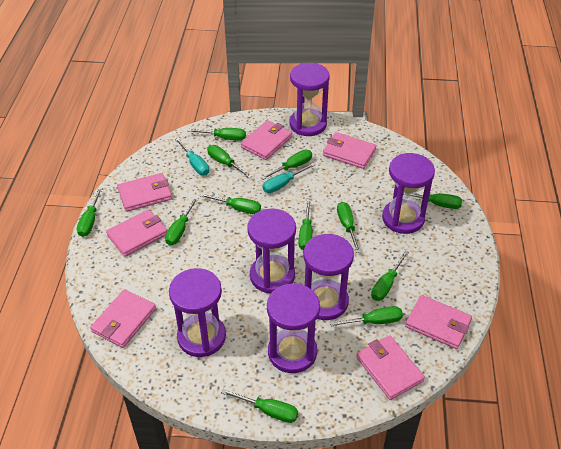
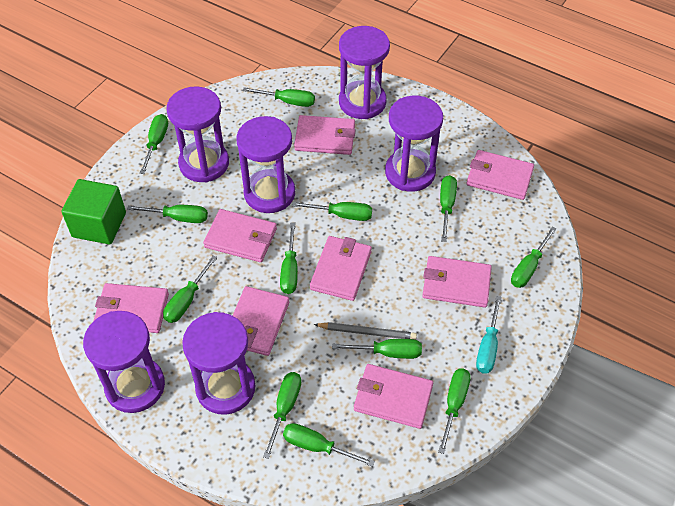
green cube: none = 0 -> [62,179,126,244] = 1
grey pencil: none = 0 -> [314,322,417,340] = 1
pink wallet: [90,289,156,348] [106,209,167,257] [117,173,172,212] [241,120,292,160] [323,132,377,169] [356,335,425,400] [405,295,472,349] = 7 -> [94,283,169,333] [203,209,277,262] [233,286,289,356] [294,115,356,155] [310,236,372,301] [354,364,433,429] [422,256,492,308] [467,150,534,200] = 8
turquoise screwdriver: [175,138,209,175] [262,163,315,193] = 2 -> [476,296,502,374] = 1

